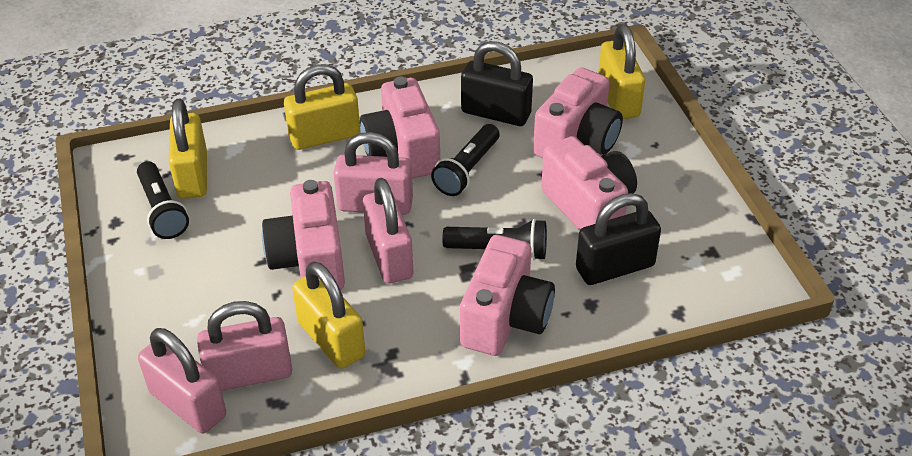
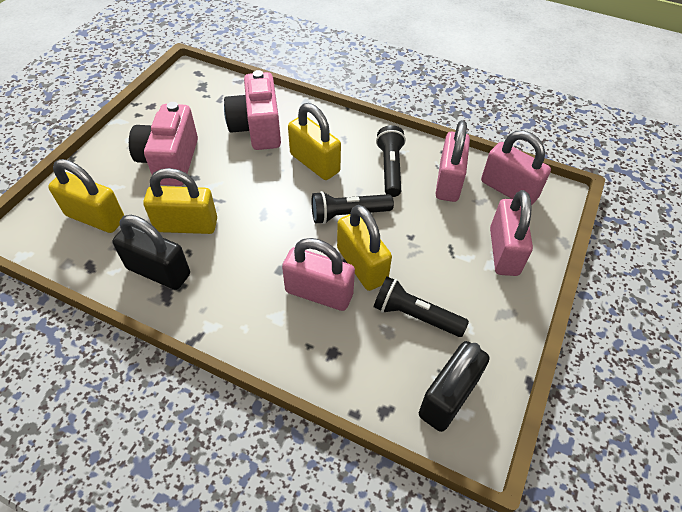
pink camera: [262,180,345,290] [360,77,440,179] [460,235,555,356] [533,67,623,158] [541,136,637,230] = 5 -> [129,102,198,186] [224,70,281,150] = 2

